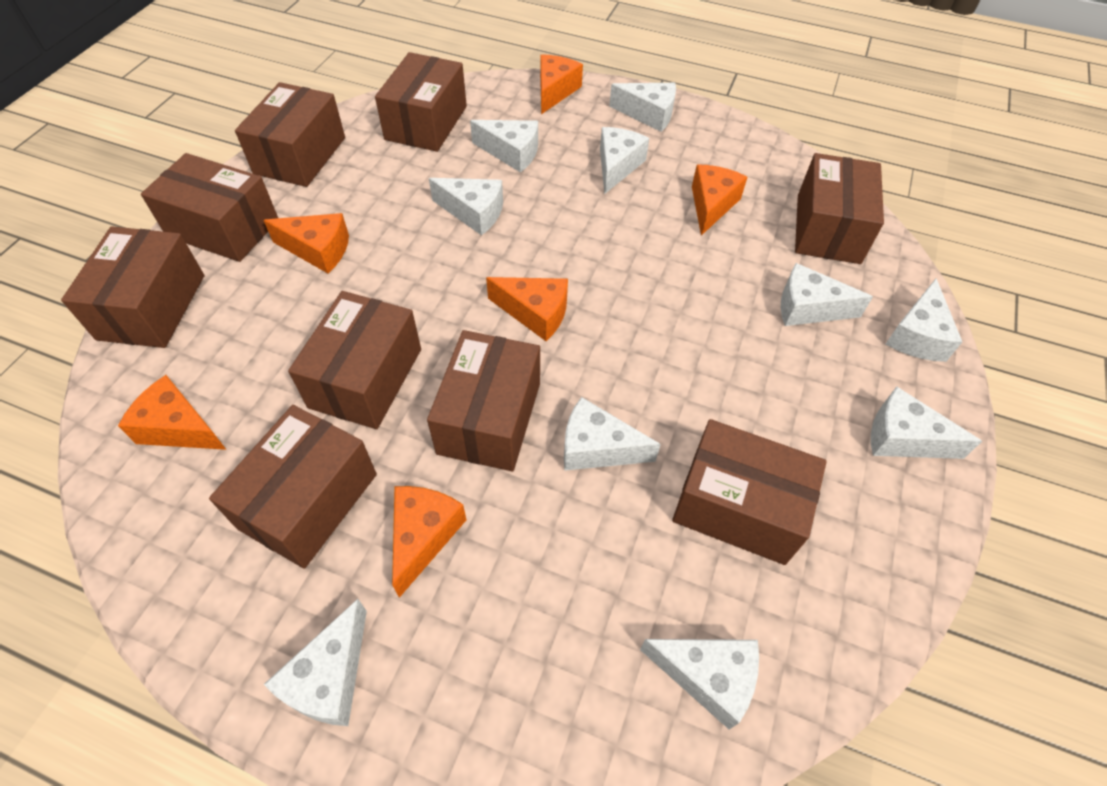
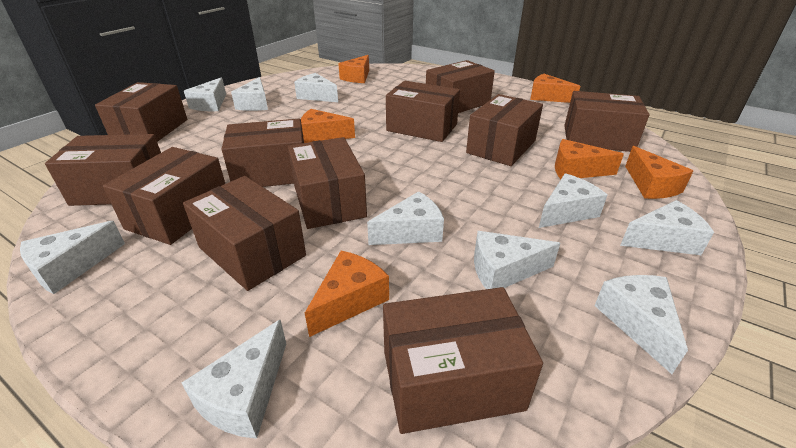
brown box: [61,226,204,348] [141,153,278,262] [209,405,377,569] [235,82,345,187] [288,291,421,429] [375,52,467,152] [427,330,540,471] [672,419,827,565] [795,153,884,264] = 9 -> [45,134,161,206] [95,82,187,142] [103,147,225,245] [183,176,306,291] [222,118,304,187] [288,137,367,229] [383,287,543,434] [386,81,460,142] [426,60,495,113] [466,94,543,166] [564,91,649,152] = 11

